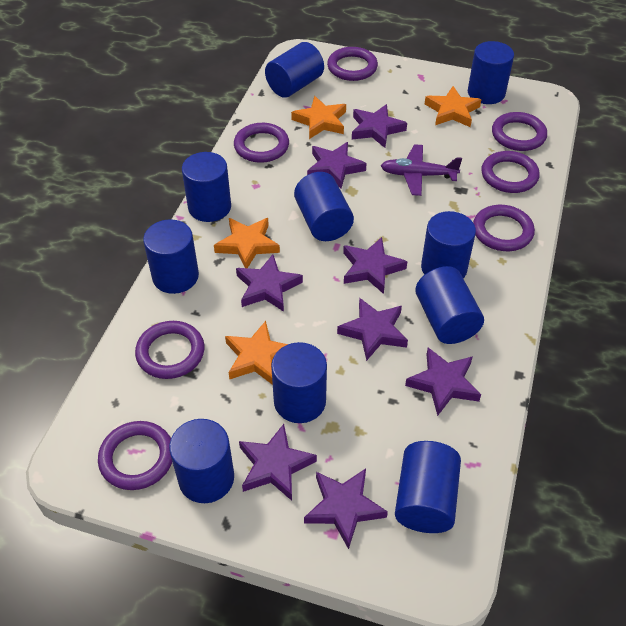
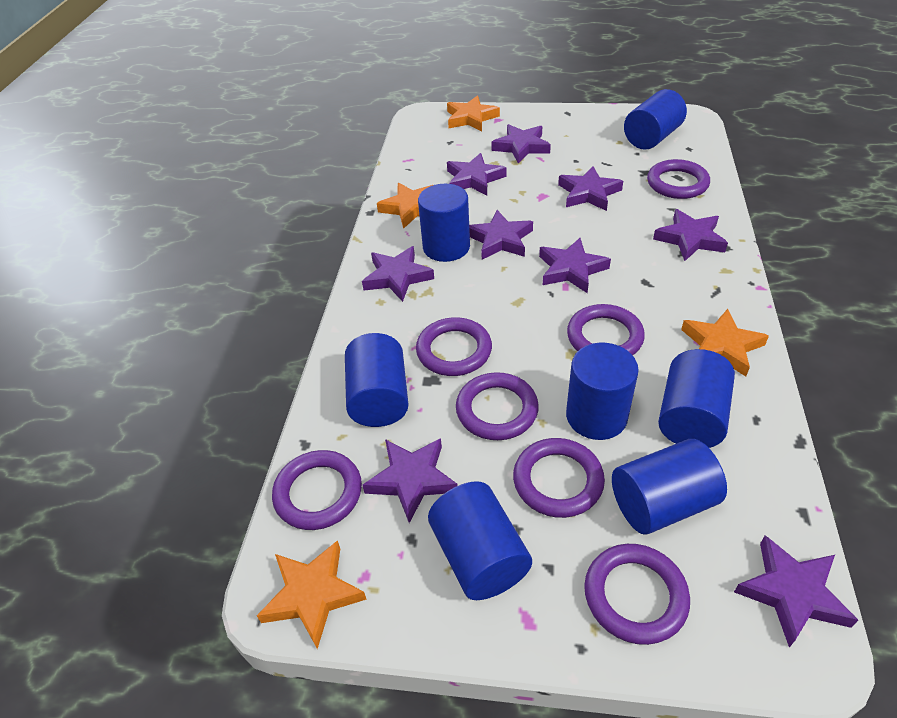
blue cylinder: [143,219,199,294] [169,419,234,503] [182,152,231,222] [265,42,324,98] [271,342,327,423] [294,172,354,241] [395,441,461,533] [415,266,484,344] [421,211,476,278] [468,41,514,104] = 10 -> [345,333,409,427] [418,184,470,262] [428,481,532,600] [566,343,639,440] [612,439,727,535] [624,89,687,150] [658,349,735,448] = 7
purple plane: [381,144,462,196] = 1 -> none = 0
purple star: [236,255,303,312] [239,424,317,501] [304,469,388,549] [307,142,367,189] [337,298,408,361] [343,237,408,294] [352,104,407,148] [405,348,481,416] = 8 -> [362,246,434,302] [362,438,458,523] [447,153,506,196] [469,210,533,259] [492,124,551,163] [539,238,611,293] [558,166,623,211] [653,209,728,261] [734,535,858,648] = 9

